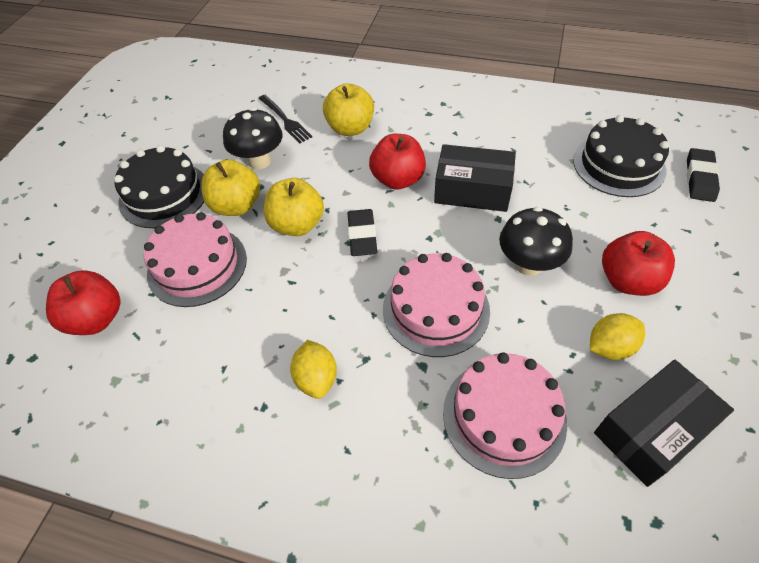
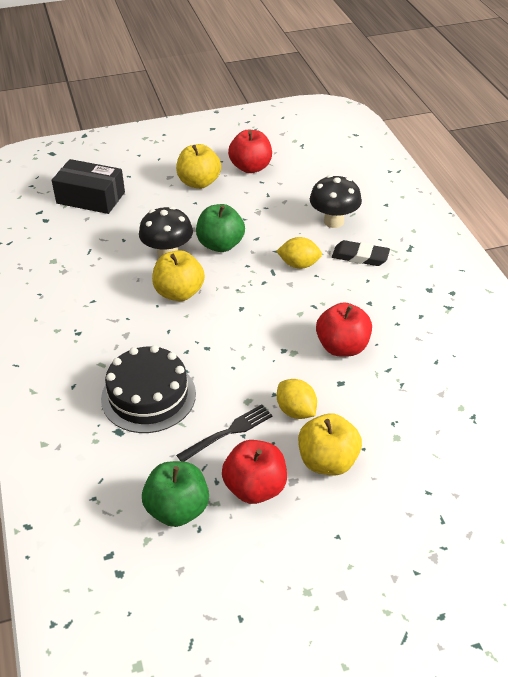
black box: [434,144,516,212] [594,360,734,487] = 2 -> [52,159,125,214] = 1
black cake: [114,145,204,228] [573,115,669,197] = 2 -> [101,345,196,433] = 1
black eraser: [347,209,377,256] [687,148,720,202] = 2 -> [332,240,390,266] = 1
green apple: none = 0 -> [142,461,209,527] [196,204,245,252] = 2
pink cake: [144,212,247,307] [383,253,490,357] [443,353,567,479] = 3 -> none = 0

